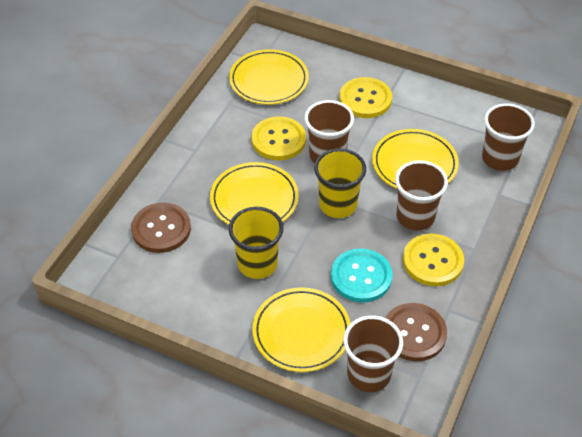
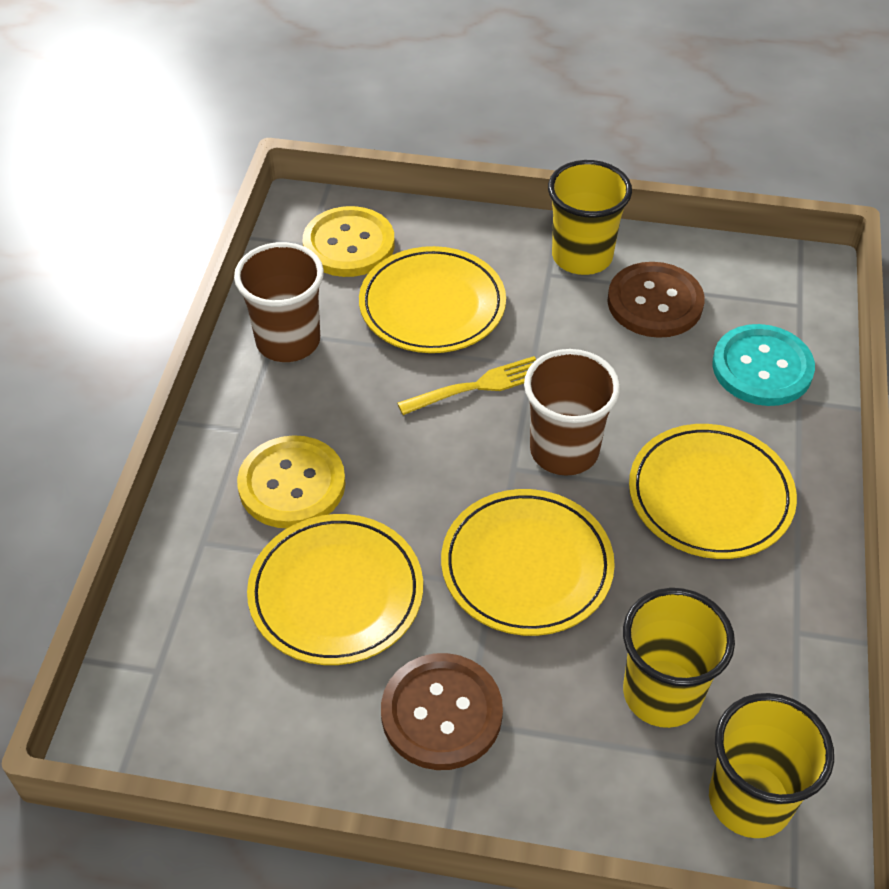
brown cup: [304,100,354,163] [343,315,403,392] [395,160,448,231] [482,103,535,171] = 4 -> [234,242,324,362] [524,349,620,476] = 2
yellow button: [251,116,306,160] [339,77,392,118] [403,233,464,286] = 3 -> [237,435,346,528] [303,206,395,277] = 2
yellow cup: [228,207,284,279] [314,149,366,218] = 2 -> [548,160,632,275] [623,588,735,728] [709,693,834,838] = 3
yellow fork: none = 0 -> [397,356,536,415] = 1

